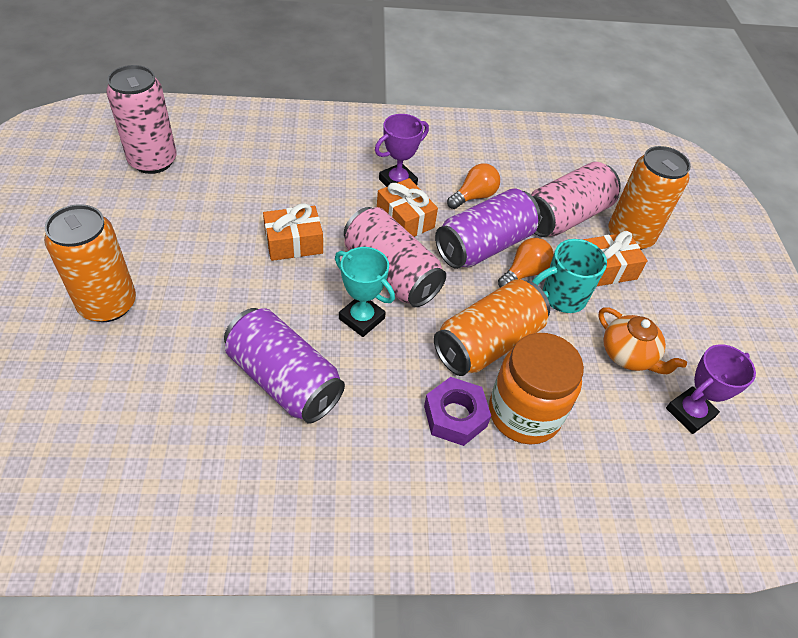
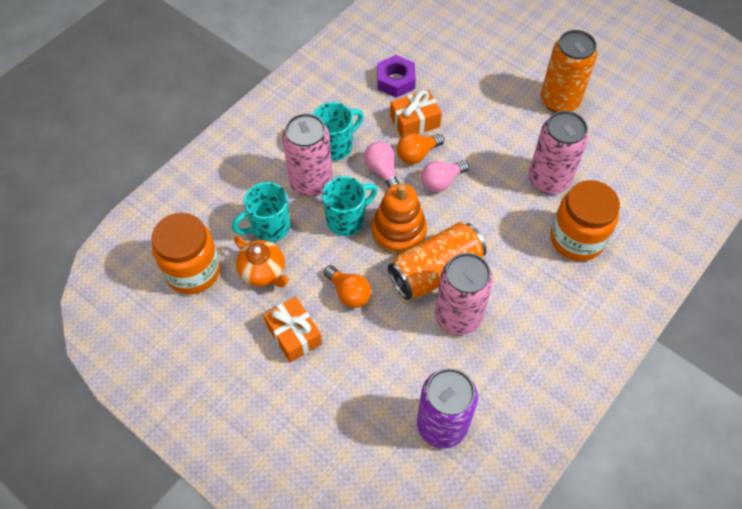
orange can: [44,204,136,322] [434,279,550,376] [609,146,691,250] = 3 -> [388,222,487,300] [541,30,598,113] = 2
orange gift: [263,203,323,261] [377,178,438,237] [583,231,648,287] = 3 -> [264,296,322,363] [390,90,442,138] = 2
orange jar: [489,333,584,445] = 1 -> [152,213,221,294] [550,180,620,261] = 2
orange stacking toy: none = 0 -> [372,184,427,255] = 1
pink light bulb: none = 0 -> [364,141,399,188] [421,160,469,192] = 2
purple can: [224,308,345,423] [435,188,541,269] = 2 -> [417,368,478,448] = 1
purple trophy: [375,114,429,187] [666,344,756,434] = 2 -> none = 0
turquoise mug: [532,239,607,313] = 1 -> [232,182,290,242] [313,102,364,161] [322,176,378,236] = 3
turquoise trophy: [335,247,395,337] = 1 -> none = 0

